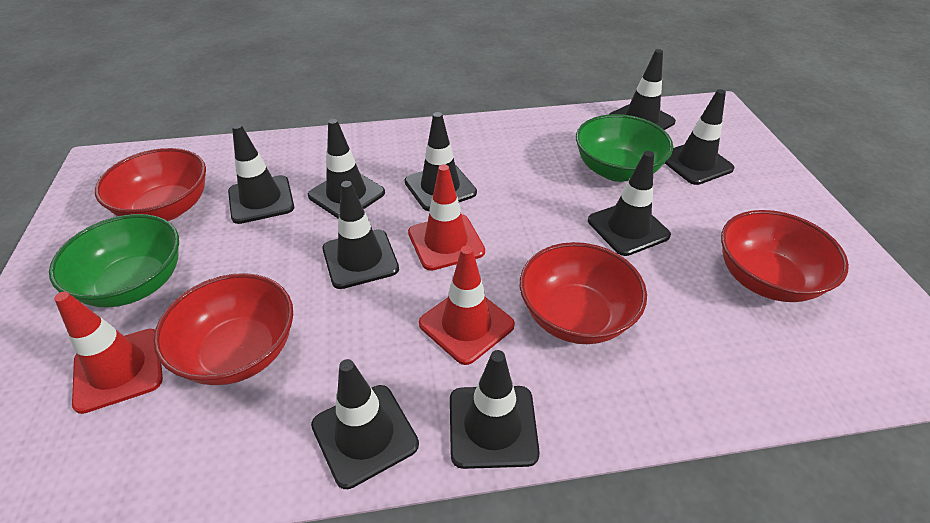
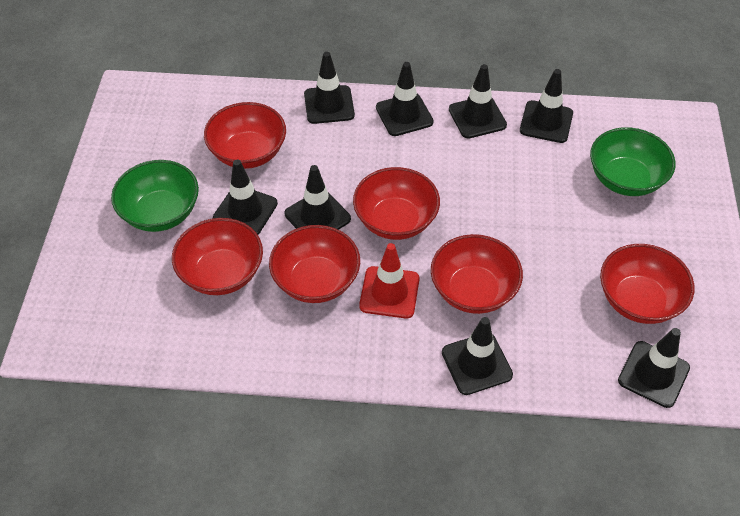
black traffic cone: [228,124,294,224] [308,119,385,219] [311,359,419,489] [322,181,399,289] [405,112,477,211] [450,350,540,469] [588,151,671,256] [610,49,676,130] [665,89,735,185] = 9 -> [213,160,278,235] [285,165,351,230] [304,52,355,124] [376,62,434,136] [442,317,513,395] [449,64,507,139] [520,69,573,143] [618,328,690,408] = 8
red bowl: [95,148,206,221] [153,273,293,385] [520,242,647,344] [721,210,849,302] = 4 -> [172,218,263,295] [204,102,286,169] [269,225,360,303] [353,167,440,240] [431,234,523,314] [600,244,694,324] = 6
red traffic cone: [54,292,163,414] [408,164,485,271] [419,246,515,365] = 3 -> [359,243,420,319] = 1

